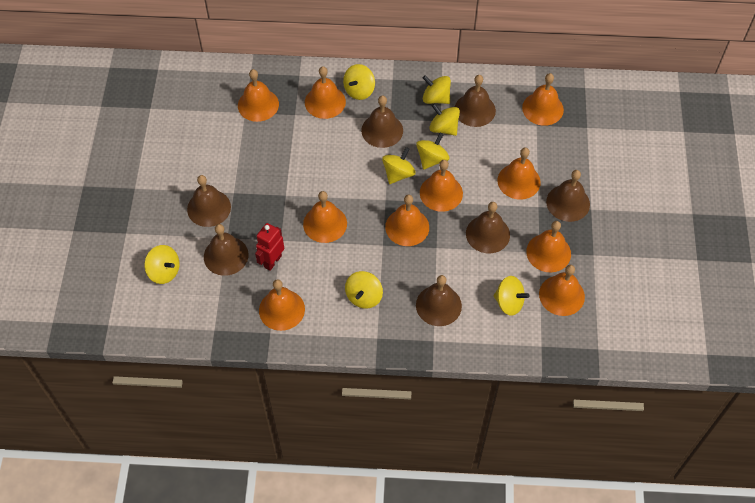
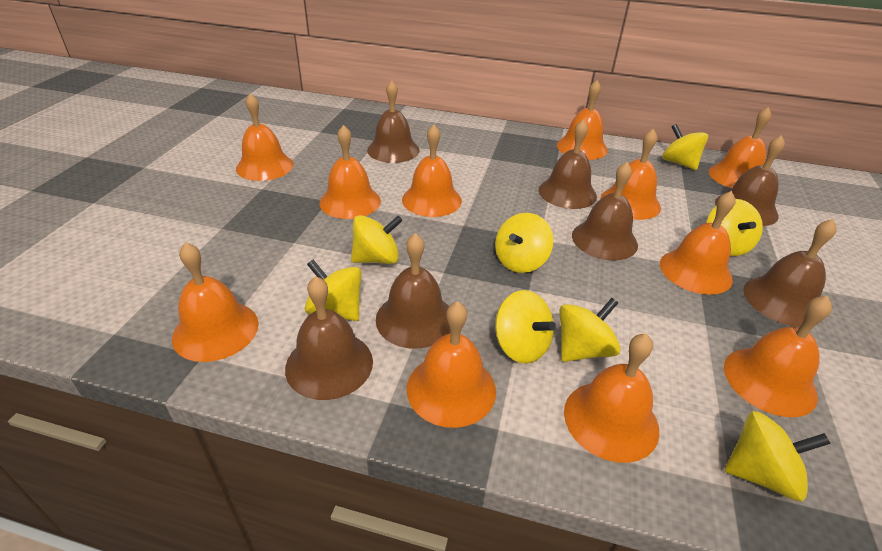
orange bell: [238,69,279,122] [259,279,305,331] [303,191,347,243] [305,66,346,119] [385,194,429,246] [420,160,463,212] [497,148,541,200] [522,73,564,126] [526,221,571,273] [539,265,585,316] = 10 -> [172,242,259,362] [236,93,294,181] [320,125,381,219] [402,124,462,217] [407,301,496,428] [557,80,608,160] [564,333,660,463] [600,129,661,220] [660,191,736,295] [709,107,771,188] [724,296,832,417] = 11
red robot: [255,223,284,271] = 1 -> none = 0

